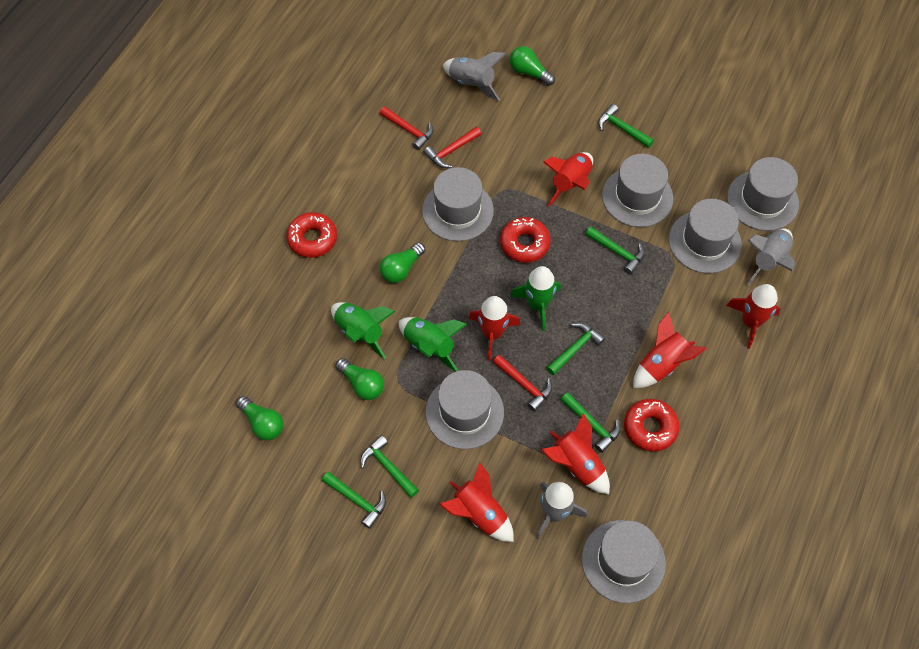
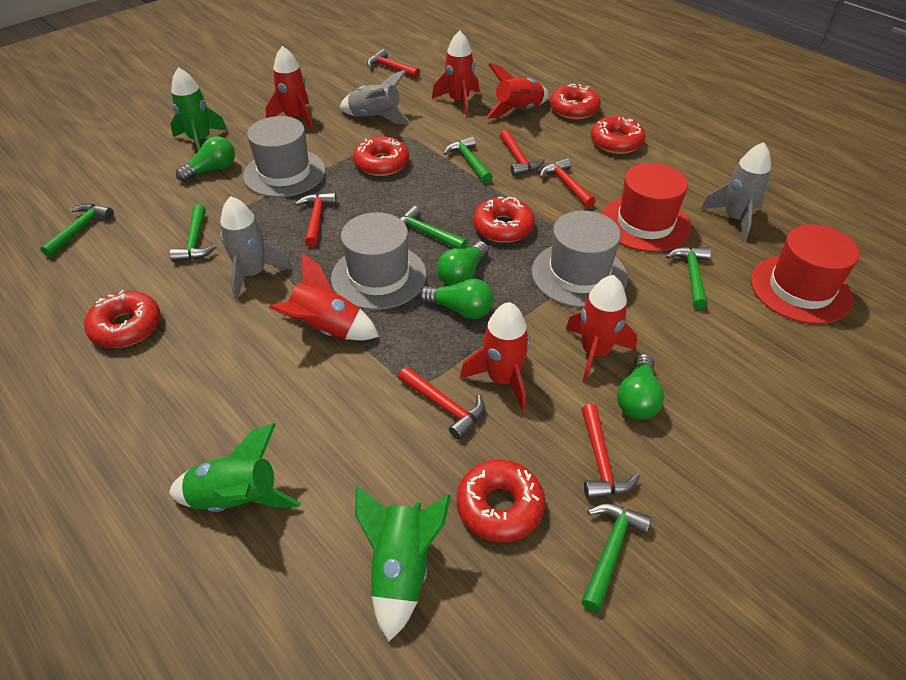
grey hat: [422,167,494,241] [426,370,504,449] [582,520,666,603] [602,153,673,227] [669,199,742,273] [727,157,799,231] = 6 -> [243,116,326,197] [331,212,427,310] [532,211,628,308] = 3
red donut: [286,212,337,258] [500,217,551,263] [624,399,680,452] = 3 -> [84,290,161,348] [353,136,409,176] [457,460,545,543] [473,197,535,243] [550,83,601,119] [591,116,646,154] = 6
red hammer: [380,107,433,150] [424,127,481,168] [493,354,552,412] = 3 -> [295,192,337,247] [367,49,420,78] [398,367,485,440] [500,129,545,176] [540,158,596,208] [581,404,640,499] = 6
red hat: none = 0 -> [602,163,691,252] [751,224,859,324] = 2

